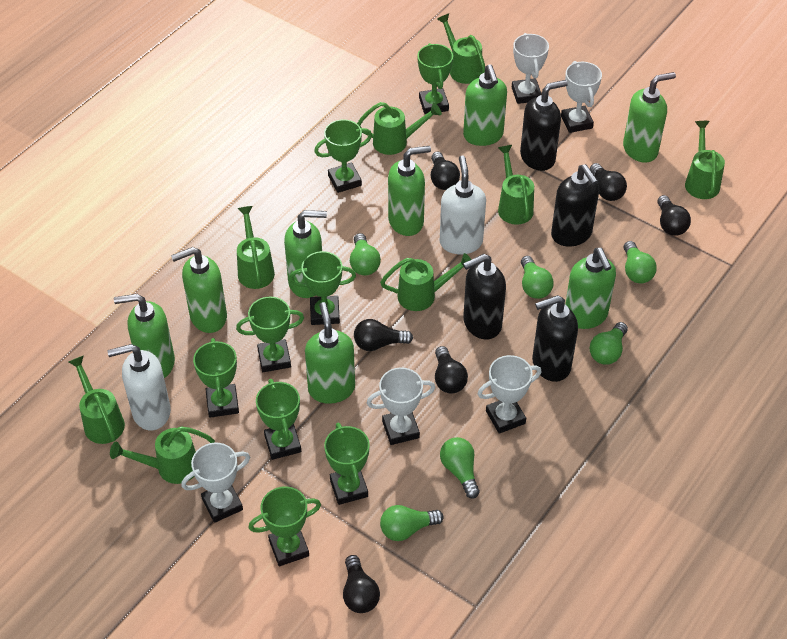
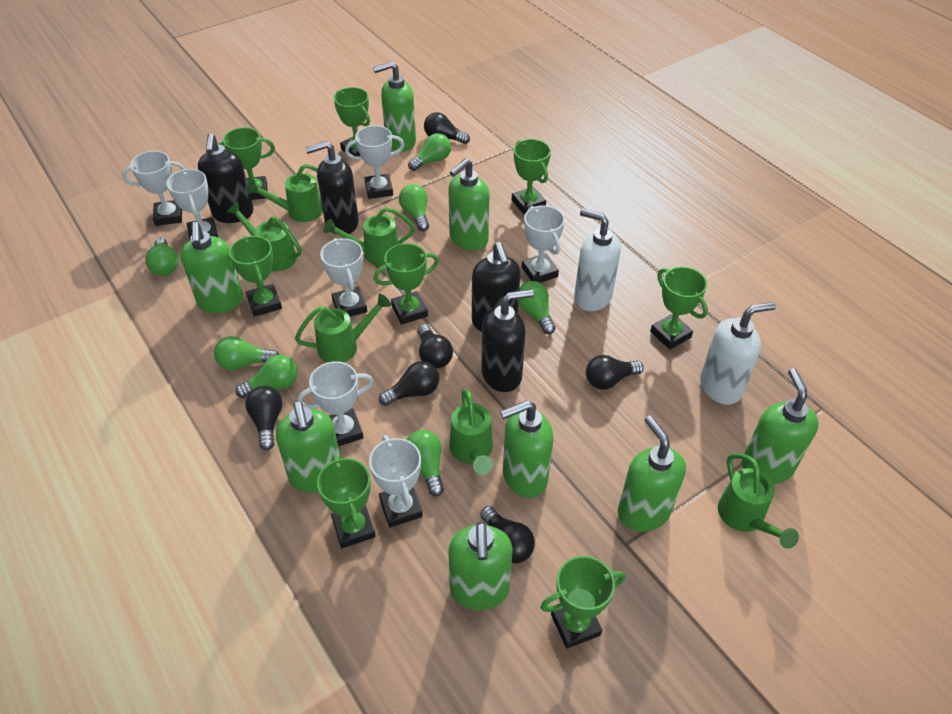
green light bulb: [350,233,381,275] [380,505,444,541] [440,437,480,498] [521,256,554,299] [590,322,628,365] [623,241,657,283] = 6 -> [145,238,178,276] [214,336,280,370] [235,355,298,398] [399,184,429,231] [407,430,444,496] [408,133,451,171] [519,281,556,334] = 7
green watering can: [69,355,125,444] [110,426,215,484] [237,206,275,289] [357,102,442,155] [380,253,471,311] [437,14,485,84] [498,145,534,225] [685,121,725,199] = 8 -> [226,202,302,271] [247,164,323,222] [295,294,391,363] [324,207,415,266] [449,389,493,475] [718,453,799,549] = 6
white trophy: [181,443,250,523] [367,367,435,445] [478,355,541,434] [512,33,549,104] [561,61,602,133] = 5 -> [122,151,185,226] [166,169,218,240] [297,361,373,446] [320,238,367,317] [345,125,404,199] [369,435,423,527] [522,205,565,283] = 7

